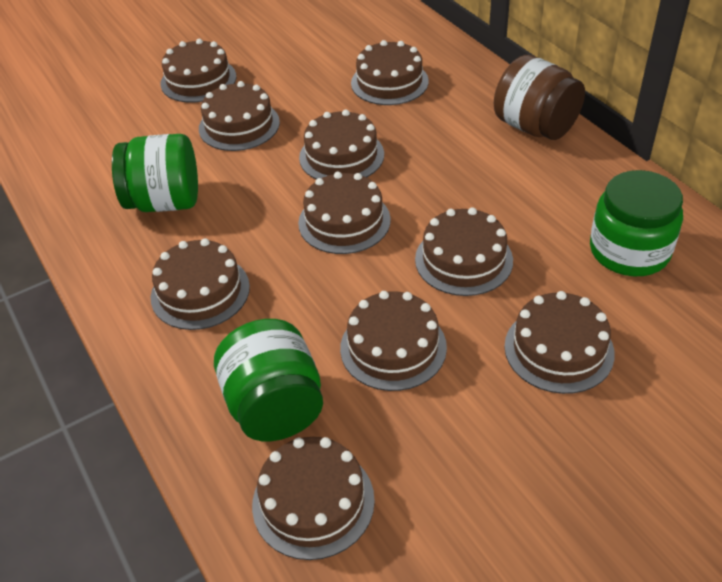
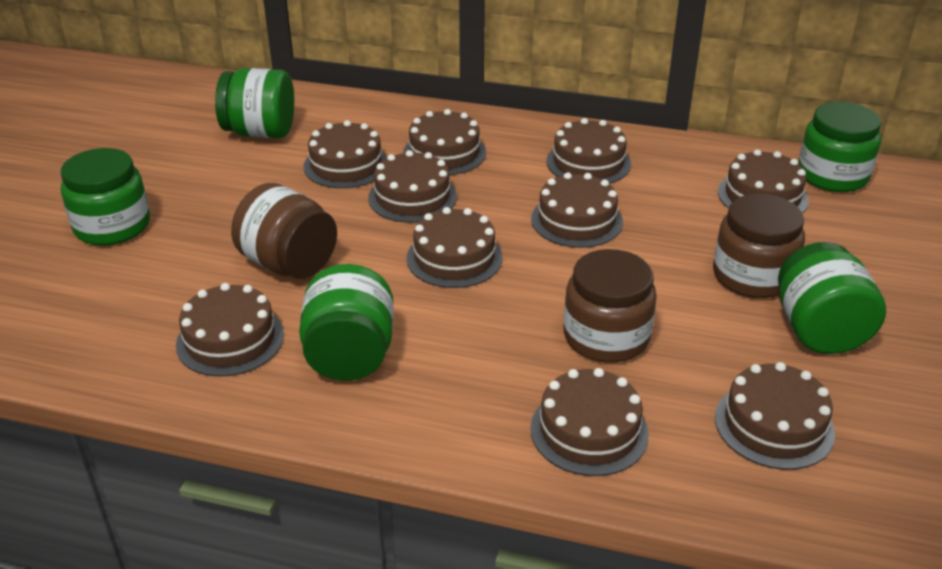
brown jar: [494,55,585,140] = 1 -> [231,183,337,279] [564,249,657,363] [713,194,805,298] = 3
green jar: [112,134,198,212] [214,319,323,441] [590,170,683,276] = 3 -> [61,148,150,246] [215,68,294,138] [299,264,394,381] [778,242,886,354] [798,102,881,192] = 5

